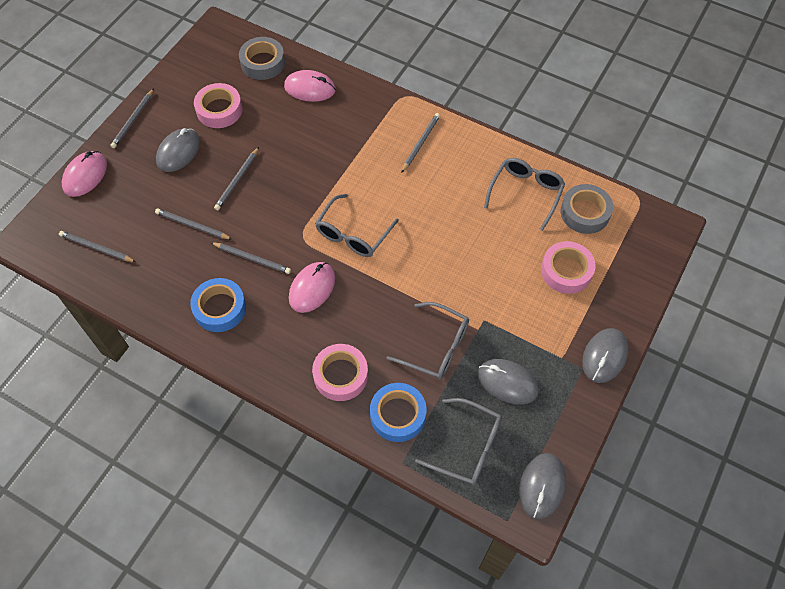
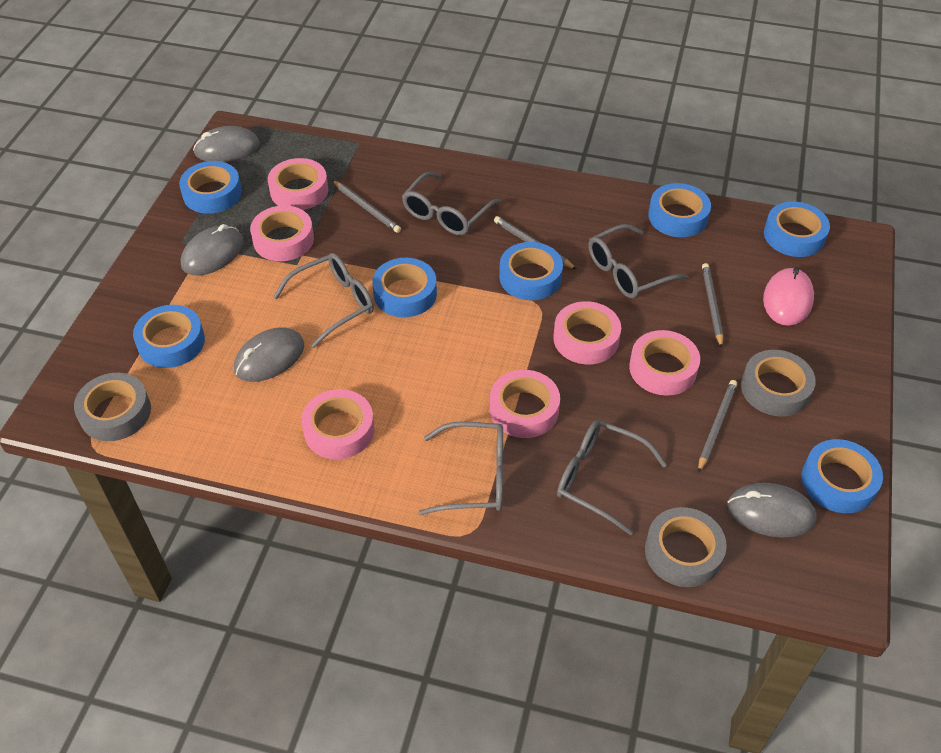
blue tape: [190,278,246,332] [370,383,427,442] = 2 -> [133,305,205,368] [179,161,242,214] [372,258,437,317] [499,242,563,300] [648,183,711,237] [764,202,830,257] [801,439,883,513] = 7
grey glasses: [315,194,399,257] [386,302,469,380] [415,398,502,485] [484,158,565,231] = 4 -> [273,253,374,348] [402,172,501,235] [419,421,503,515] [557,420,667,535] [588,224,689,298] = 5
grey pencil: [59,231,136,262] [110,89,154,148] [155,208,232,239] [210,242,291,274] [214,147,259,210] [401,113,440,173] = 6 -> [332,180,401,233] [494,216,577,270] [698,380,737,473] [702,263,724,348] = 4
grey tape: [239,37,285,80] [561,184,613,234] = 2 -> [74,373,151,441] [645,507,727,587] [741,350,816,417] = 3
pink mouse: [62,151,107,197] [284,70,336,102] [289,262,335,313] = 3 -> [763,267,814,326] = 1
pink tape: [194,83,242,128] [312,344,368,401] [541,241,596,294] = 3 -> [250,205,314,261] [268,158,328,210] [301,389,374,459] [490,370,560,438] [553,301,621,364] [629,330,700,396] = 6

